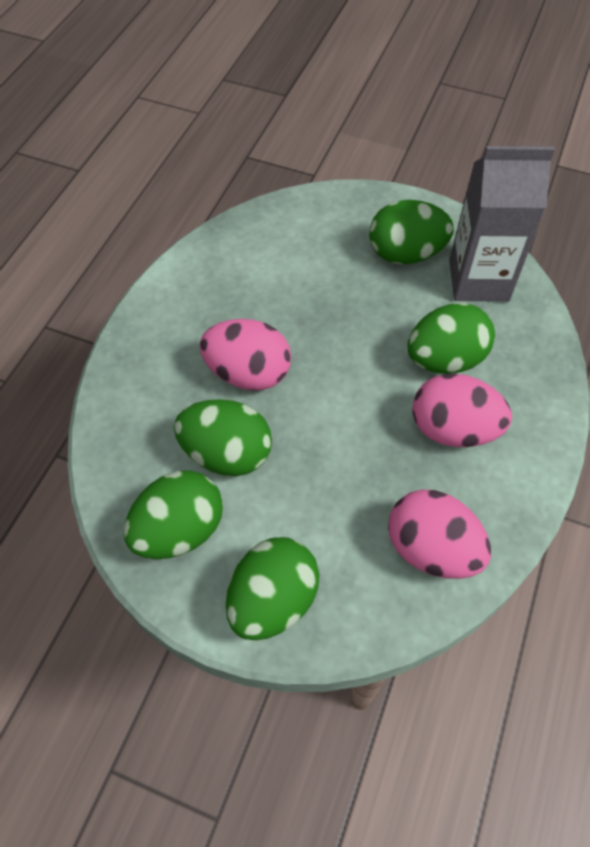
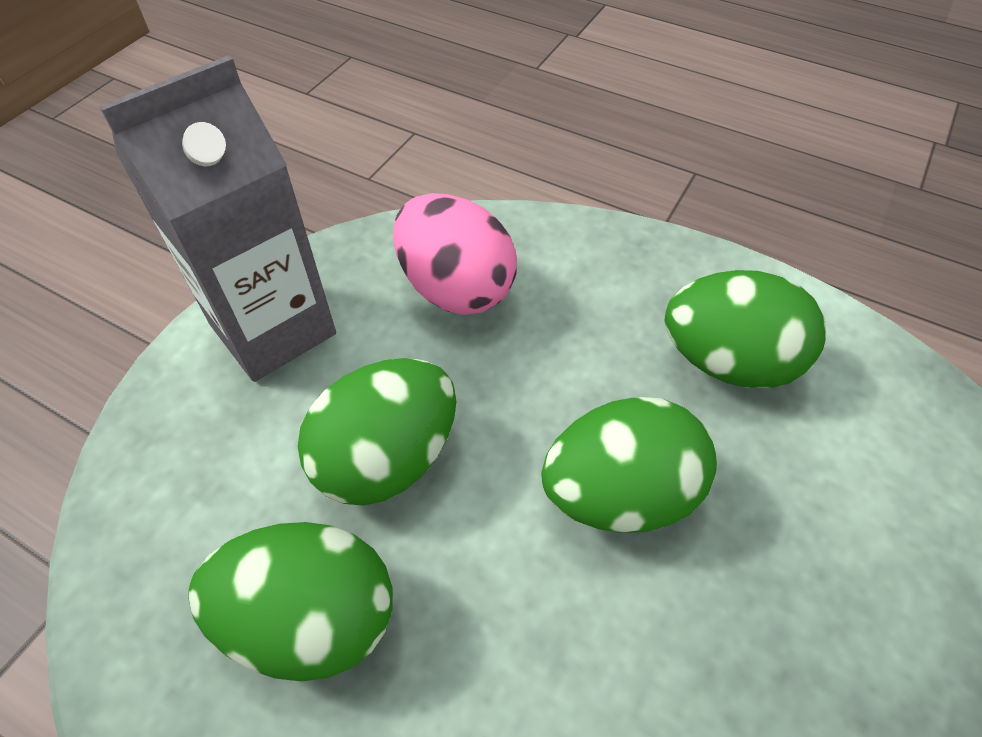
green egg: [124,470,223,559] [174,399,272,476] [226,537,319,641] [369,200,454,264] [408,303,495,374] = 5 -> [188,522,393,682] [298,358,456,506] [541,397,717,533] [665,270,826,388] = 4
pink egg: [199,319,291,390] [388,490,491,579] [412,373,512,447] = 3 -> [393,193,517,315] = 1

